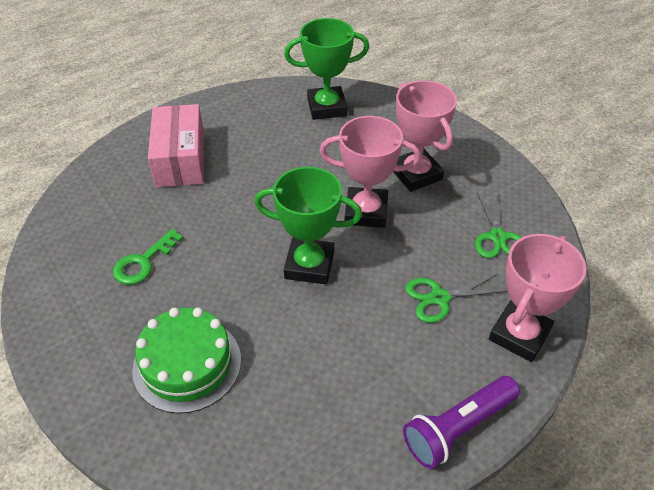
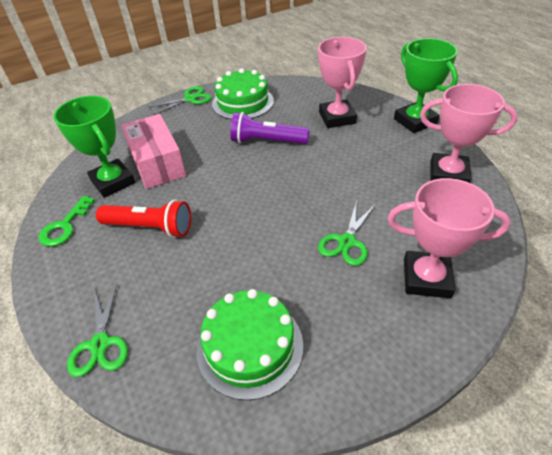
green cake: [132,308,241,414] = 1 -> [197,289,303,400] [212,68,274,120] = 2
green scissors: [405,274,508,323] [475,192,522,258] = 2 -> [67,283,128,377] [148,86,211,115] [318,200,376,266] = 3
red flashlight: none = 0 -> [96,200,191,238] = 1

